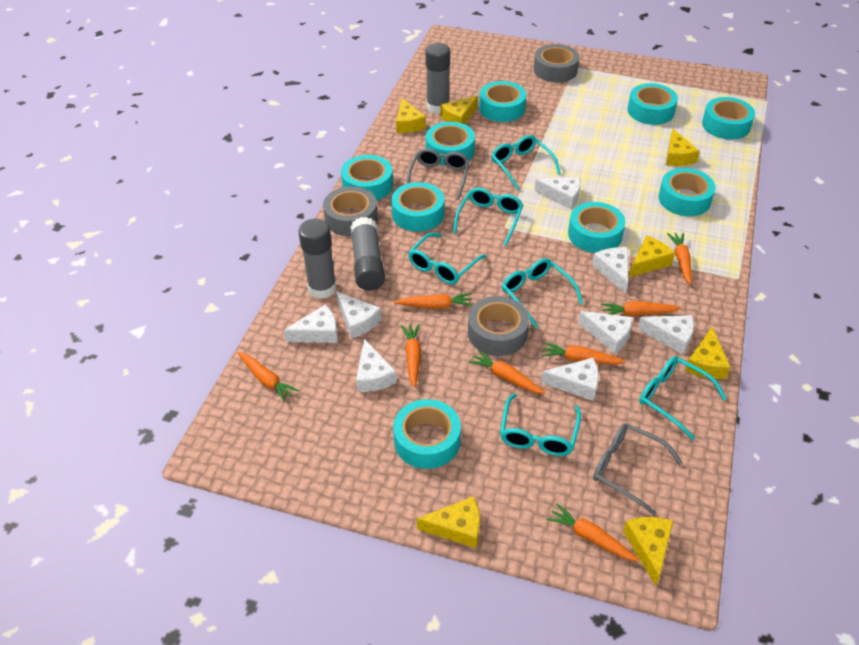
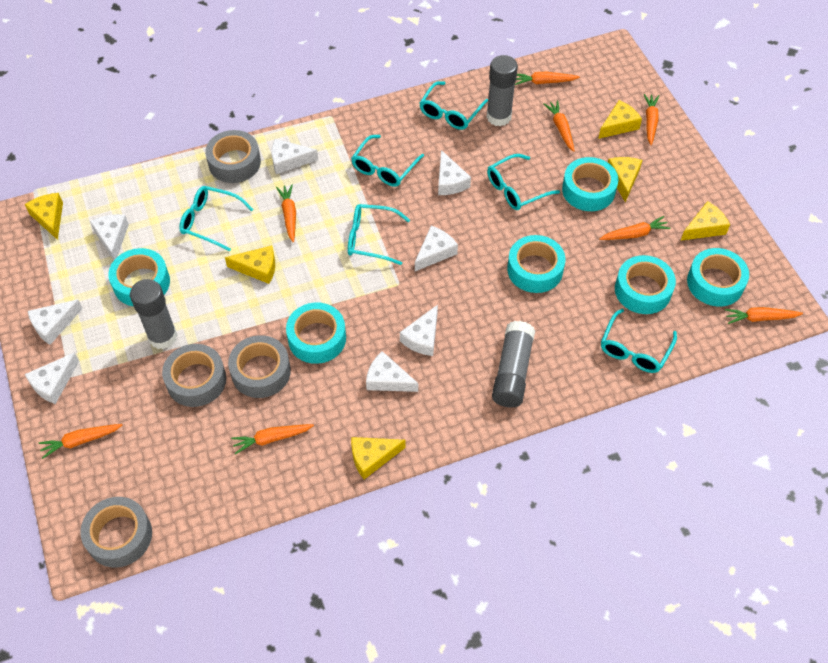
grey glasses: [407,148,470,200] [593,423,683,515] = 2 -> none = 0
grey tape: [323,186,378,236] [468,296,529,356] [534,44,579,82] = 3 -> [80,497,152,568] [162,344,226,407] [205,130,261,183] [228,335,291,398] = 4
turquoise tape: [341,155,393,200] [391,182,444,232] [393,399,461,469] [426,122,475,166] [479,81,526,122] [568,202,625,253] [628,83,678,125] [659,168,716,216] [702,97,755,140] = 9 -> [108,248,170,306] [286,303,346,364] [507,235,566,293] [562,157,618,211] [615,255,676,314] [687,248,749,306] = 6
yellow cheese: [396,98,426,133] [417,496,480,548] [441,96,478,124] [623,517,673,586] [629,235,675,277] [666,128,700,166] [685,327,730,379] = 7 -> [24,193,63,240] [225,245,275,284] [351,437,406,479] [598,100,642,139] [608,157,642,202] [681,201,730,241] = 6

